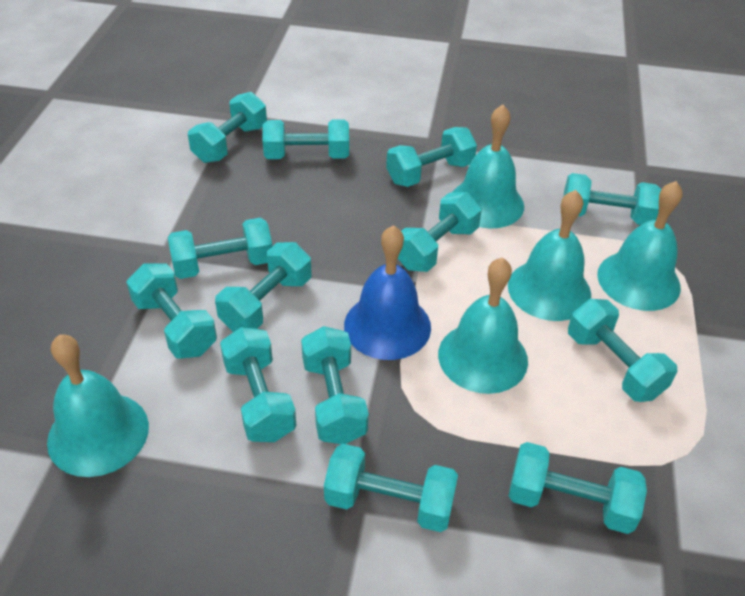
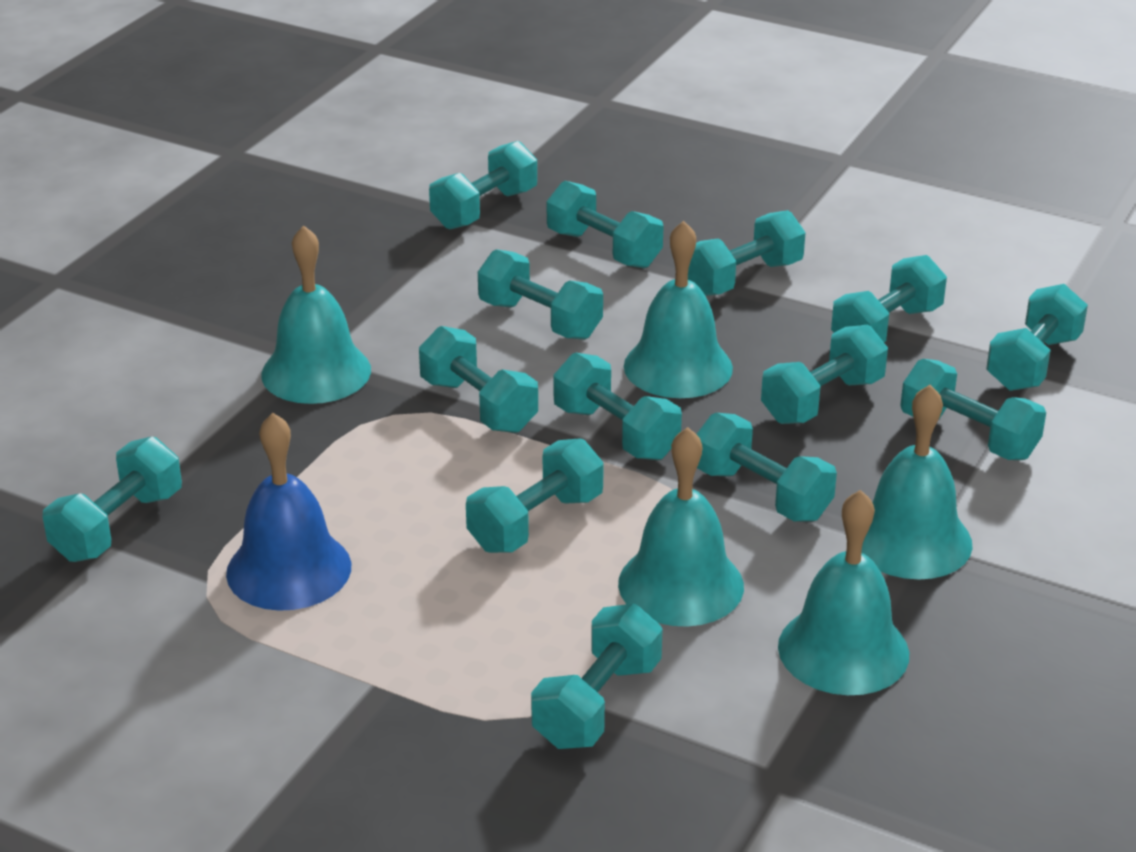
turquoise dumbbell: [126,264,217,358] [168,218,272,279] [188,92,267,163] [215,242,311,332] [220,327,297,442] [263,120,349,159] [301,326,369,444] [324,444,458,532] [386,127,477,187] [398,192,482,272] [509,442,647,534] [563,173,661,225] [568,299,677,402] = 13 -> [43,436,182,562] [419,326,538,433] [429,141,537,230] [466,438,604,553] [478,249,603,340] [531,604,663,749] [547,181,663,268] [554,353,682,460] [688,210,806,296] [696,413,837,522] [761,324,888,424] [831,255,947,342] [900,359,1046,460] [986,284,1088,391] = 14

